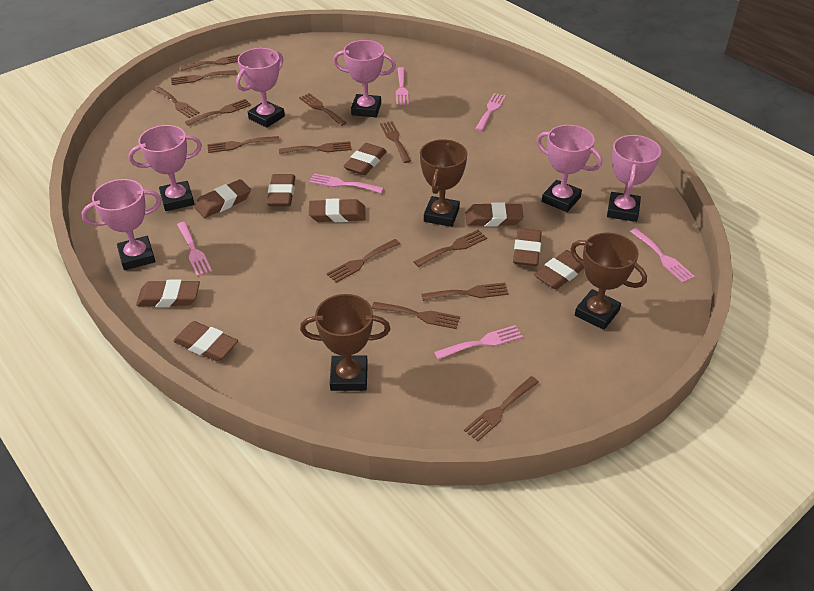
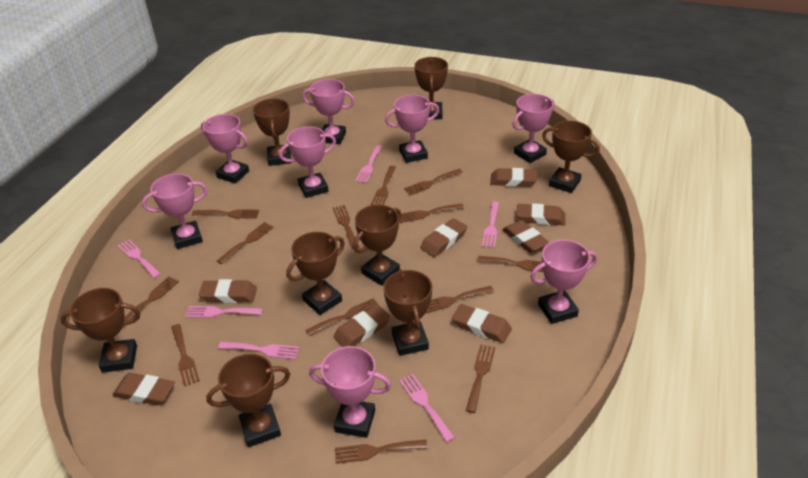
brown eraser: [136,280,200,307] [173,321,238,361] [194,179,251,218] [267,174,295,206] [309,198,366,222] [343,143,387,175] [465,202,524,227] [513,228,542,266] [534,250,584,290] = 9 -> [112,373,175,405] [199,279,257,303] [333,304,390,347] [420,218,467,257] [452,304,512,343] [491,168,537,187] [502,220,549,253] [517,203,565,225] = 8
brown trophy: [300,294,390,391] [420,139,467,227] [570,232,647,330] = 3 -> [60,288,141,373] [206,353,290,447] [253,99,292,166] [287,232,345,315] [353,205,401,286] [383,269,432,356] [414,57,448,119] [542,121,600,193] = 8
pink trophy: [81,179,161,270] [128,125,202,211] [236,48,285,128] [333,40,396,117] [537,125,602,212] [607,135,661,222] = 6 -> [142,173,207,249] [201,114,249,183] [279,126,336,198] [302,79,355,144] [309,346,391,438] [385,95,439,163] [512,94,555,163] [530,240,597,324] = 8

